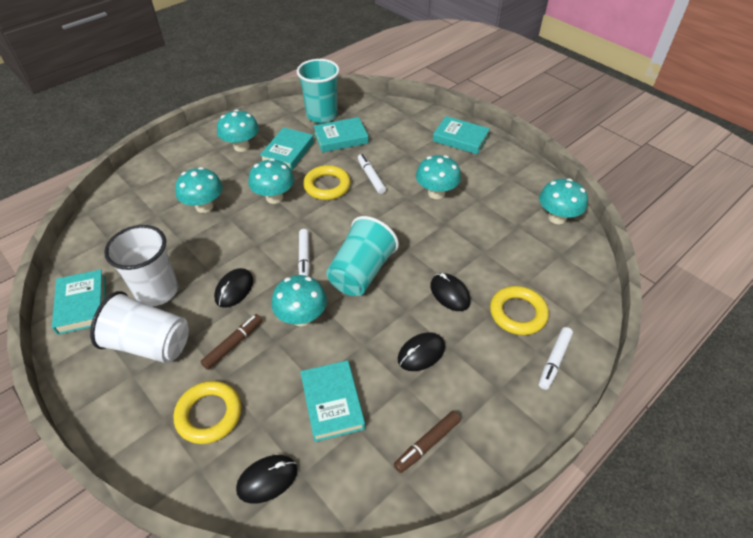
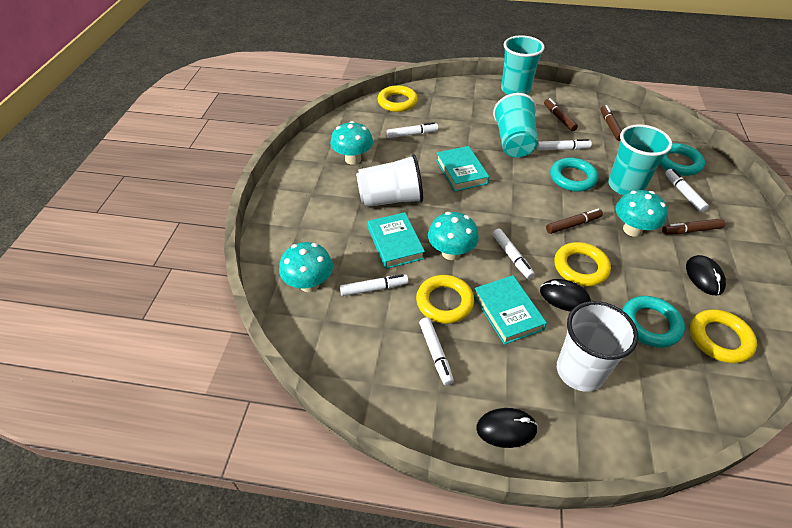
black mouse: [214,268,253,308] [236,455,298,504] [398,332,445,371] [430,273,471,311] = 4 -> [476,408,538,448] [540,279,591,311] [686,255,726,295] = 3
brown marker: [200,314,262,370] [394,411,461,473] = 2 -> [544,98,578,131] [546,209,603,234] [601,105,622,141] [662,218,725,235] = 4
turquoise book: [52,269,106,335] [260,127,314,171] [300,360,365,442] [314,117,368,153] [433,116,490,154] = 5 -> [368,212,425,269] [436,146,489,191] [474,275,547,345] = 3
turquoise cup: [297,59,340,123] [326,216,399,296] = 2 -> [493,93,538,157] [501,35,545,95] [608,124,672,195] = 3
turquoise mushroom: [175,167,223,213] [217,109,259,152] [248,158,294,204] [271,275,327,326] [416,155,461,199] [539,178,588,224] = 6 -> [279,242,333,292] [330,121,373,165] [428,212,479,260] [616,190,668,237] = 4
turquoise ring: none = 0 -> [550,158,598,192] [622,296,685,348] [659,143,705,176] = 3
white marker: [298,229,310,276] [358,154,386,194] [539,327,573,390] = 3 -> [340,274,409,296] [387,122,438,138] [419,317,454,386] [492,229,535,279] [537,139,592,150] [665,169,709,212] = 6
yellow ring: [174,381,242,444] [303,165,351,200] [490,286,549,335] = 3 -> [377,85,418,112] [416,275,474,324] [554,242,611,286] [690,309,757,363] = 4

